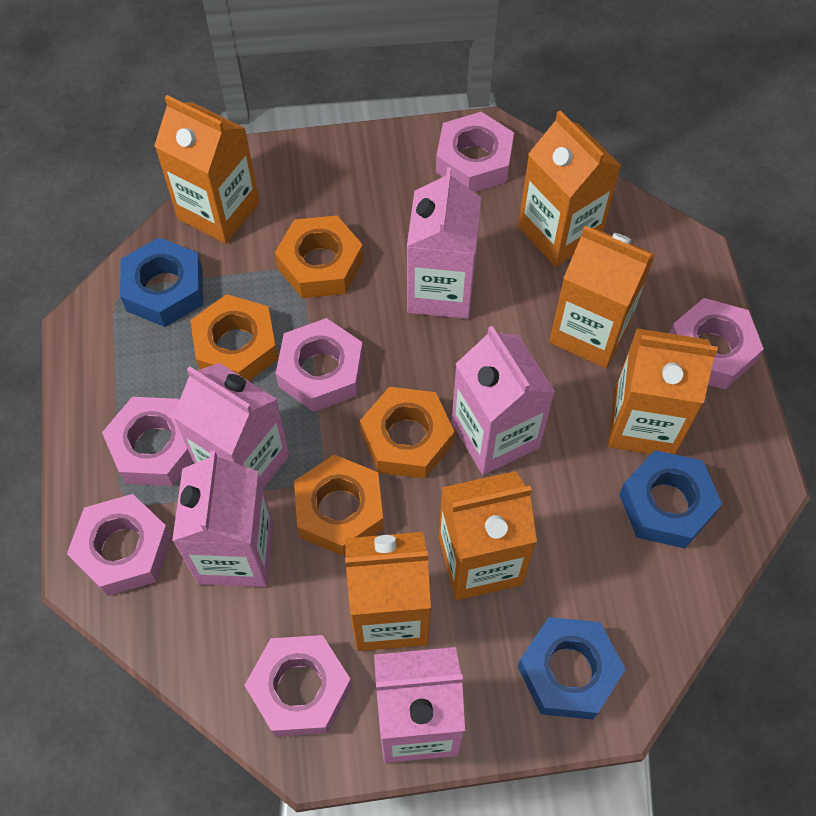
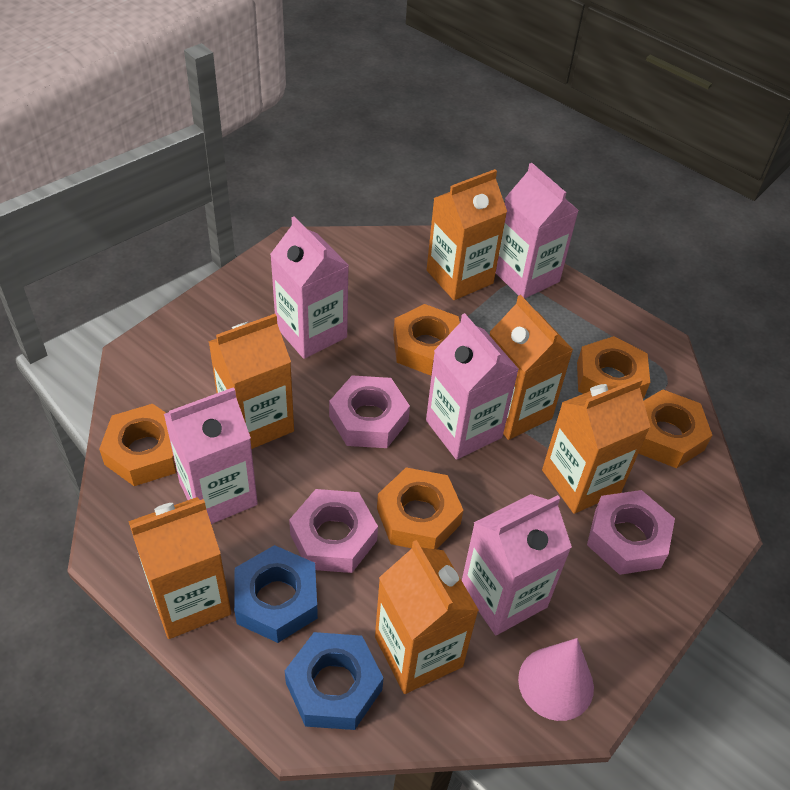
blue nut: [120,237,203,327] [517,617,626,719] [619,450,722,548] = 3 -> [234,545,318,643] [285,632,384,730] = 2
orange nut: [190,294,278,381] [275,215,364,298] [294,455,384,556] [360,387,455,479] = 4 -> [99,404,177,486] [377,467,463,549] [393,304,460,376] [577,336,650,398] [638,389,712,468] = 5
pink cone: none = 0 -> [518,638,594,721] = 1
pink nut: [67,494,172,596] [102,397,193,486] [244,635,352,737] [276,318,363,412] [436,112,514,192] [670,298,764,390] = 6 -> [289,489,378,573] [329,375,410,448] [587,490,675,575] = 3

